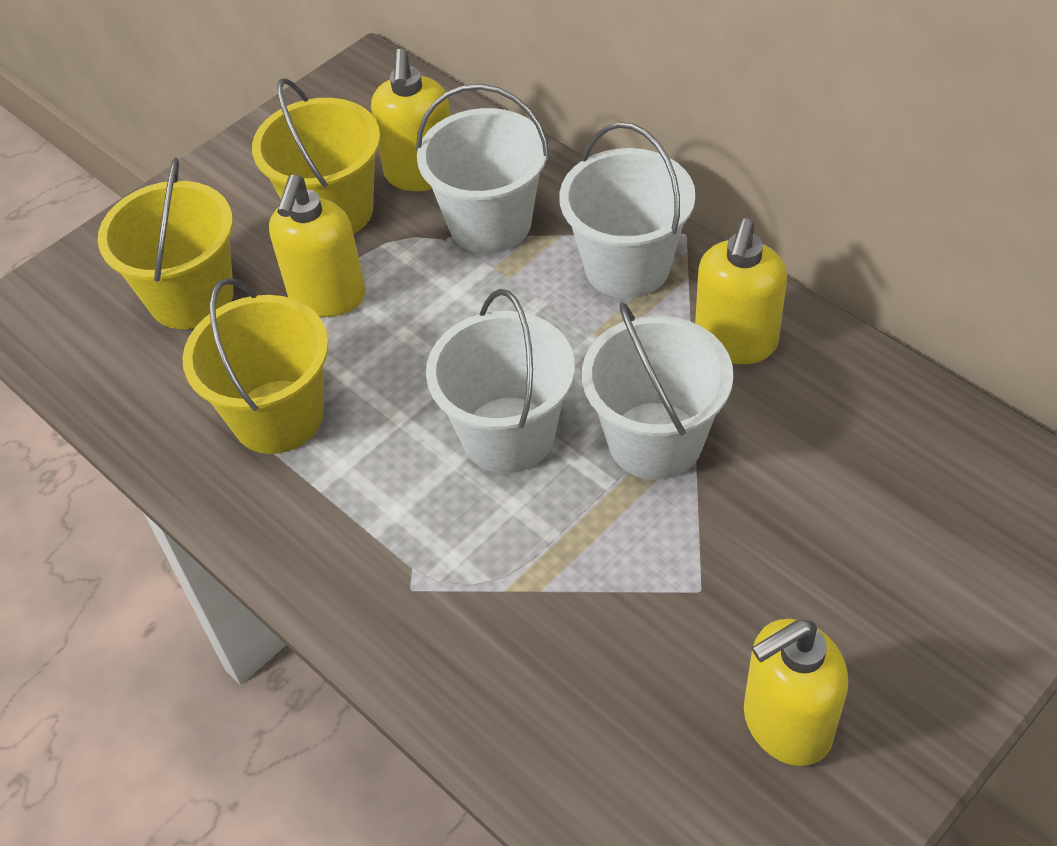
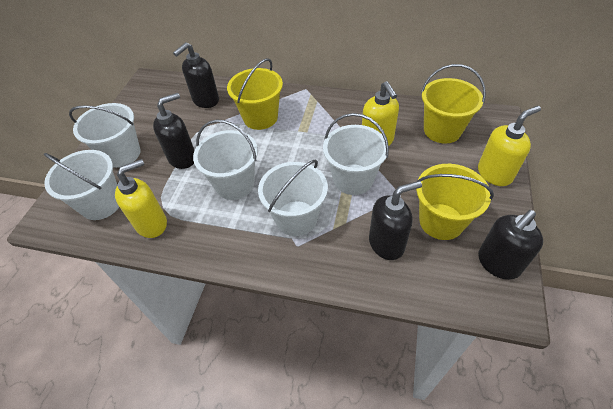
black soap dispenser: none = 0 -> [153,93,194,169] [173,42,219,108] [369,181,422,260] [478,210,543,280] = 4
white bucket: [416,84,549,254] [426,289,575,473] [559,122,696,298] [582,302,734,480] = 4 -> [44,150,119,220] [69,103,141,168] [193,119,258,200] [258,160,328,236] [323,113,389,195] = 5
yellow soap dispenser: [269,175,366,317] [371,49,451,191] [695,218,787,364] [744,619,848,766] = 4 -> [115,159,167,238] [362,81,399,146] [478,106,541,186] = 3

